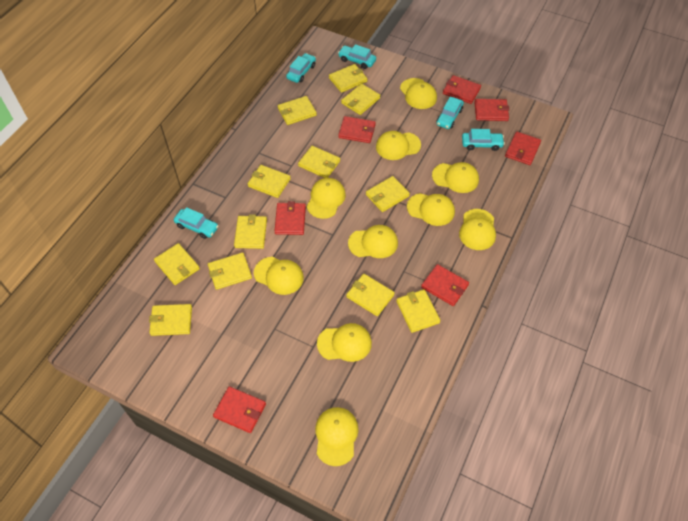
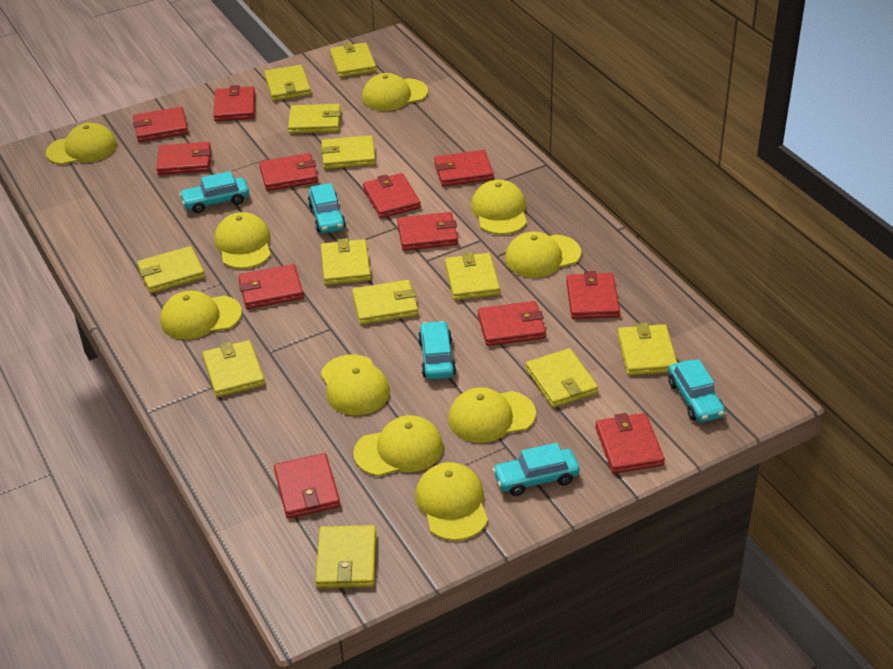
red wallet: [213,386,266,433] [274,201,306,235] [338,116,376,143] [421,264,469,306] [443,75,481,104] [474,99,509,121] [505,131,541,165] = 7 -> [133,107,188,142] [156,142,211,175] [213,85,255,122] [238,264,304,309] [259,153,318,191] [274,453,340,519] [363,173,421,218] [397,212,458,251] [434,150,494,187] [478,301,546,346] [566,271,620,319] [595,413,665,474] = 12

